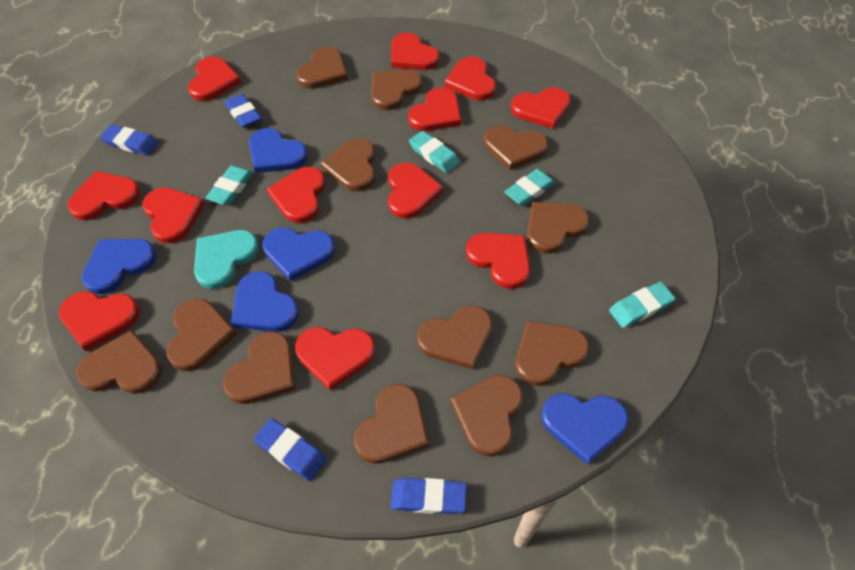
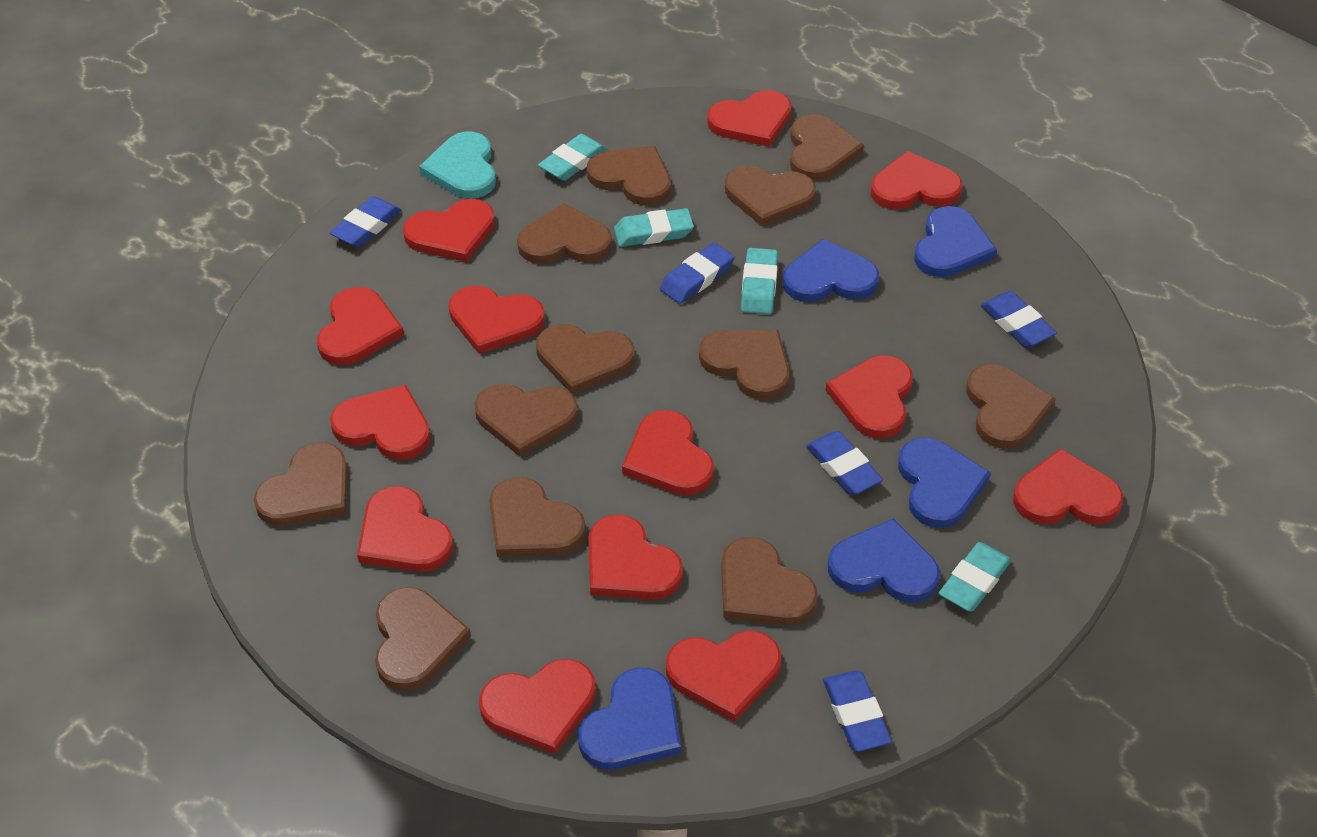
blue eraser: [100,125,158,155] [225,94,261,128] [253,418,326,481] [391,478,467,514] = 4 -> [330,196,401,247] [660,242,734,304] [806,431,883,495] [823,670,892,752] [981,291,1057,347] = 5
red heart: [59,291,140,351] [67,171,141,220] [142,187,205,243] [188,57,241,101] [267,167,325,223] [295,327,375,391] [388,163,443,219] [391,33,440,70] [408,87,461,131] [444,57,496,101] [466,233,530,289] [511,87,571,129] = 12 -> [317,287,404,365] [330,385,431,460] [357,486,453,572] [403,199,495,262] [449,286,545,354] [479,659,596,754] [588,514,683,600] [622,410,714,496] [666,630,781,722] [707,90,792,147] [826,355,913,439] [871,151,962,210] [1013,448,1123,524] = 13

